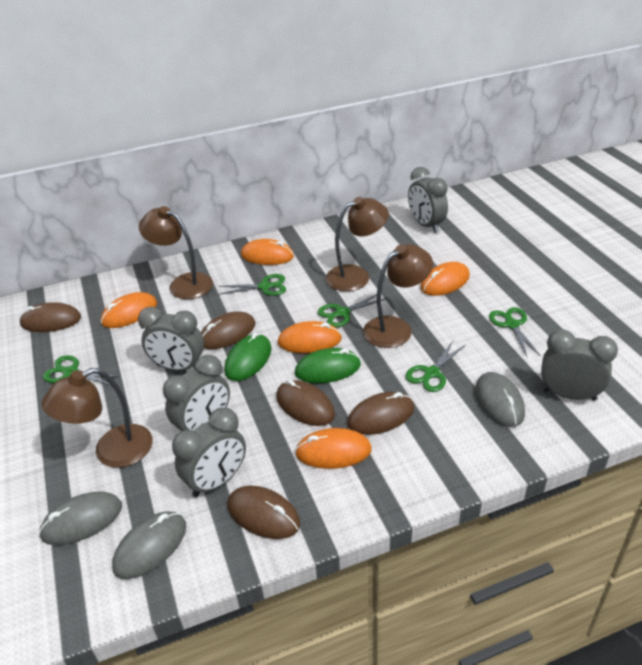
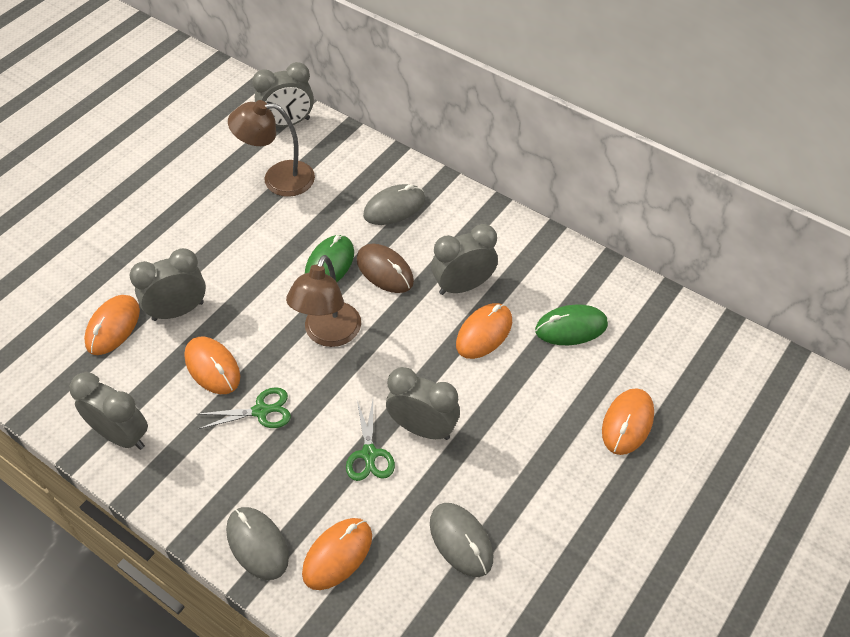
brown lamp: [42,368,152,468] [139,206,213,299] [326,197,389,291] [363,244,433,348] = 4 -> [228,100,315,197] [286,255,361,347] = 2
brown mouse: [19,302,81,332] [201,311,255,349] [228,486,300,539] [276,380,335,426] [347,392,414,435] = 5 -> [357,244,414,293] = 1
green scissors: [43,355,120,385] [219,274,286,296] [318,294,387,328] [405,341,465,392] [489,307,541,356] = 5 -> [198,387,291,429] [346,400,395,481] = 2

